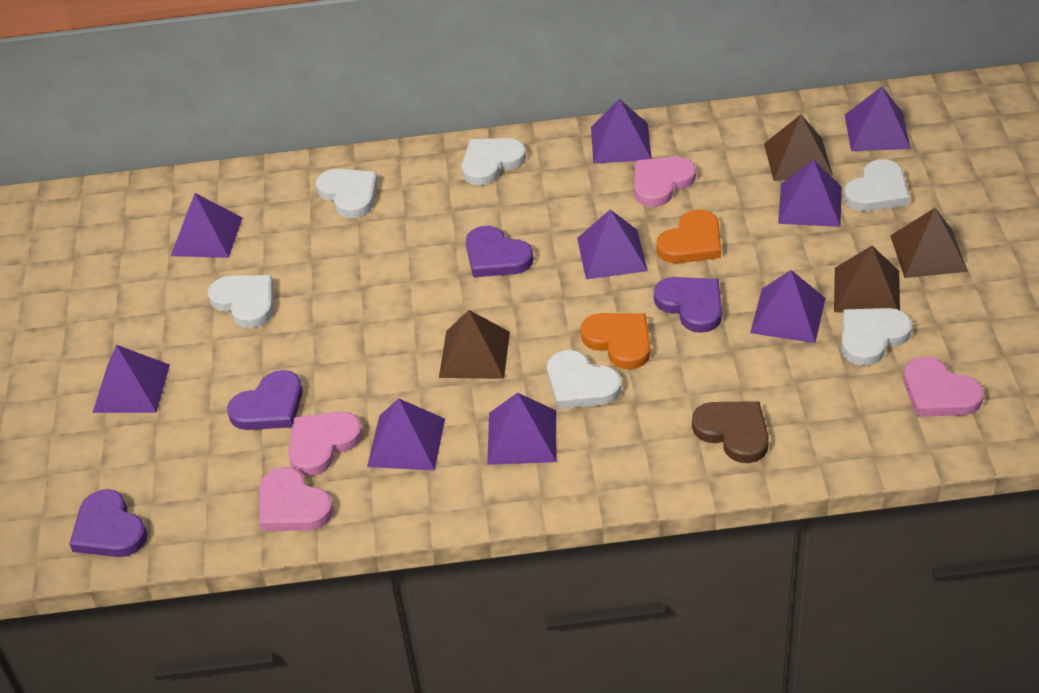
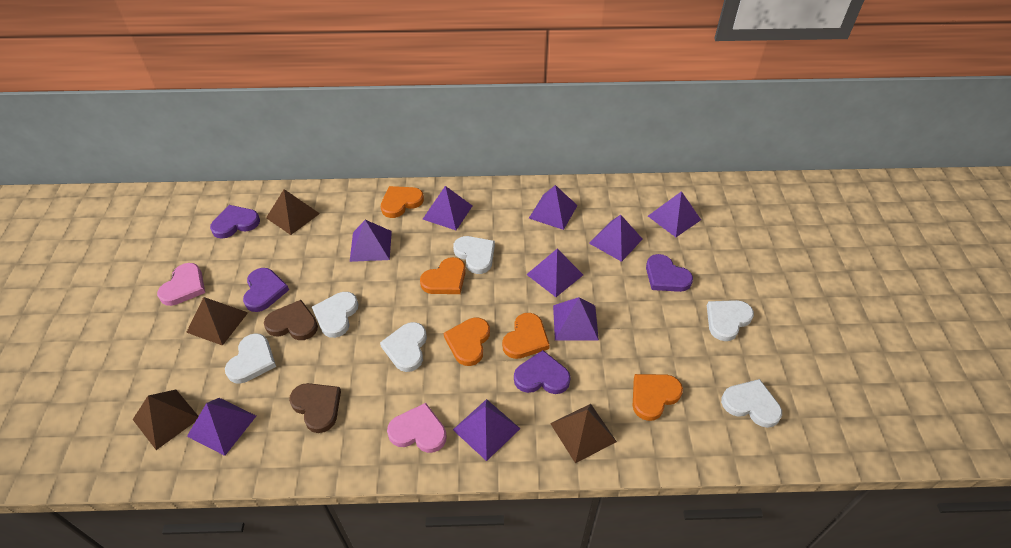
brown heart: [692,401,769,463] = 1 -> [264,300,318,340] [289,383,341,433] = 2
orange heart: [580,313,651,370] [656,209,721,263] = 2 -> [381,186,424,218] [420,257,466,294] [444,317,490,366] [502,313,550,359] [633,374,683,421] = 5
pink heart: [259,467,333,531] [288,412,363,476] [634,157,696,207] [903,357,984,417] = 4 -> [157,263,205,306] [387,403,447,453] = 2

